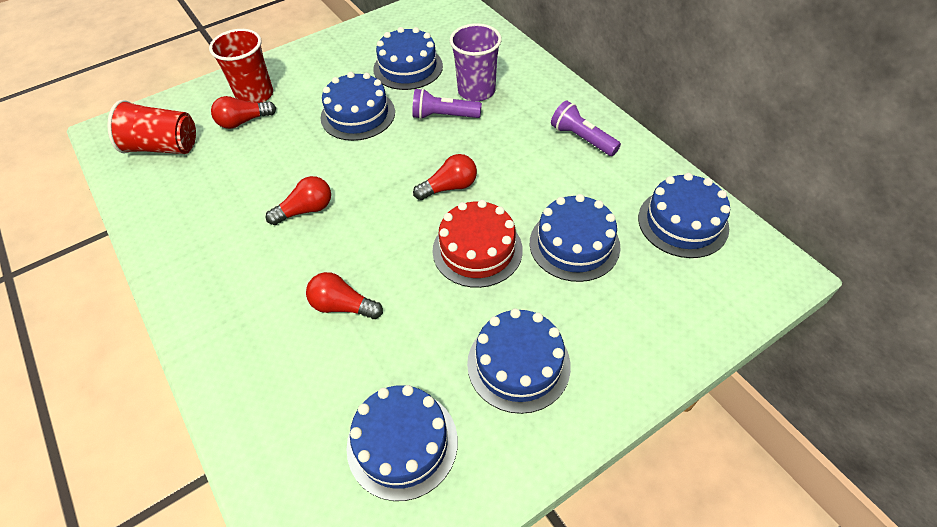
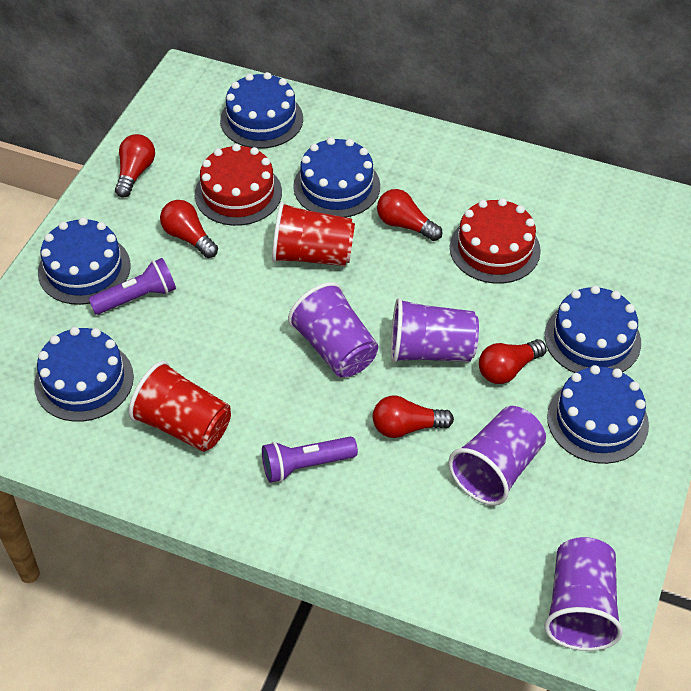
purple cup: [450,23,502,101] = 1 -> [288,282,378,377] [391,298,479,363] [448,406,546,506] [544,537,623,651] = 4
red cake: [433,200,523,288] = 1 -> [195,144,282,226] [450,198,541,284] = 2
red light bulb: [211,96,276,129] [266,176,331,225] [306,272,383,319] [413,154,477,200] = 4 -> [115,134,155,198] [160,200,218,258] [373,396,454,438] [377,189,442,241] [479,339,547,384] = 5

